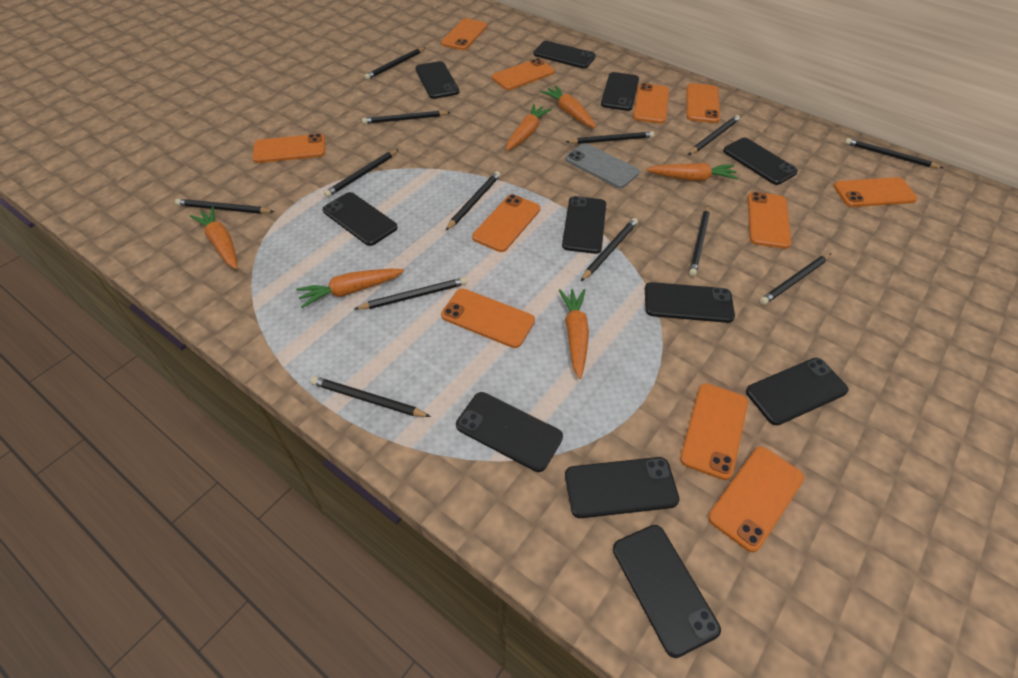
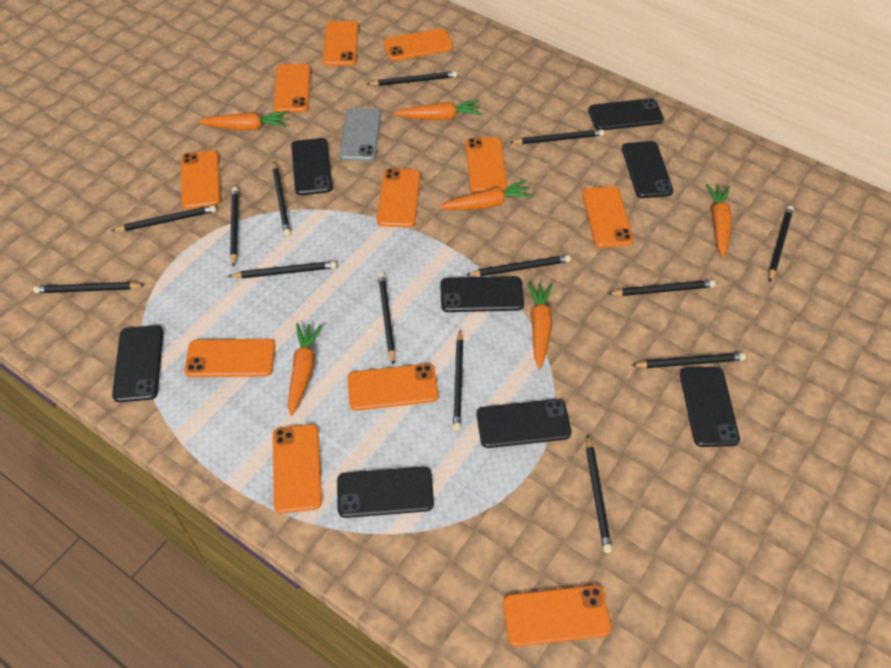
black pencil: [175,199,275,214] [310,376,431,417] [324,149,399,197] [354,277,467,310] [362,110,451,124] [364,47,426,80] [445,171,501,231] [566,131,654,144] [581,218,638,281] [688,115,740,155] [689,206,710,276] [760,253,831,305] [845,138,943,168] = 13 -> [33,282,144,293] [111,205,216,231] [227,261,337,278] [230,187,239,267] [273,162,291,236] [367,71,457,86] [378,273,395,365] [453,330,464,431] [466,255,571,276] [509,129,604,144] [586,434,612,553] [608,280,716,296] [631,353,746,368] [769,206,794,282] = 14
black phone: [323,192,397,246] [415,61,460,99] [456,392,563,472] [533,41,596,69] [562,196,606,254] [565,457,679,518] [601,72,639,111] [613,525,721,658] [645,282,735,323] [723,138,798,185] [746,358,849,425] = 11 -> [112,325,163,402] [291,138,333,195] [337,467,434,518] [440,276,524,312] [476,399,571,448] [588,98,664,130] [622,141,673,198] [680,367,740,447] = 8

